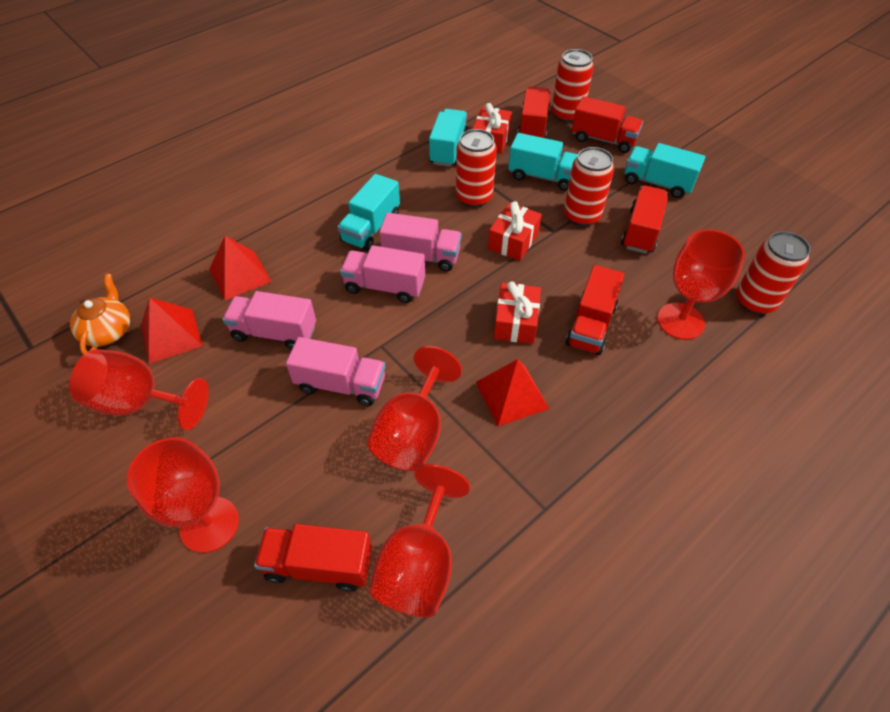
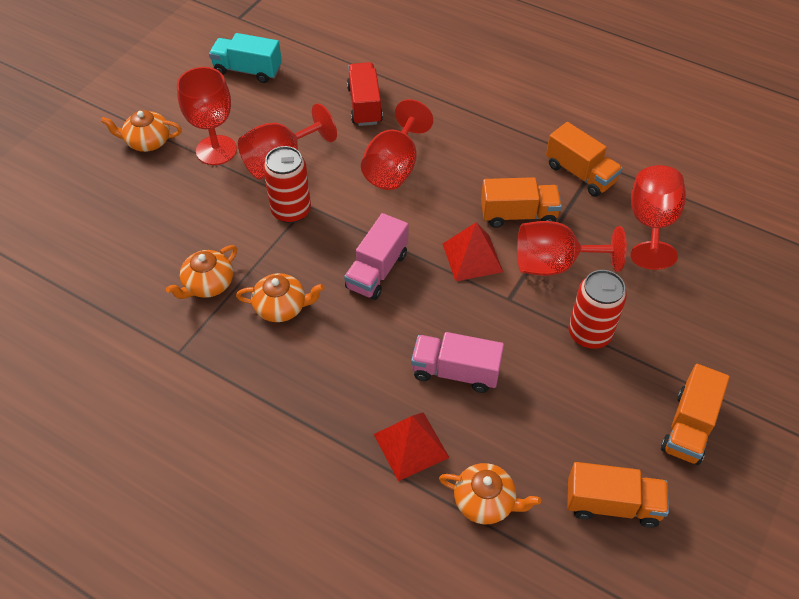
orange teapot: [70,274,130,355] = 1 -> [101,110,182,152] [166,245,237,299] [236,273,324,322] [439,463,541,524] = 4
orange truck: none = 0 -> [481,177,562,228] [546,122,623,197] [567,462,669,528] [661,364,730,465] = 4
pink truck: [222,291,316,350] [286,337,385,406] [340,245,425,303] [379,213,461,272] = 4 -> [344,213,409,300] [411,332,504,393] = 2
red can: [456,129,497,207] [552,49,594,122] [564,147,614,226] [736,231,811,314] = 4 -> [263,146,311,223] [568,270,627,349] = 2
red gift: [473,103,512,154] [488,201,542,261] [494,281,541,344] = 3 -> none = 0
red pyramid: [141,297,203,364] [209,236,272,300] [476,359,549,426] = 3 -> [374,412,450,481] [443,222,503,282] = 2
red truck: [254,524,372,592] [518,86,550,138] [565,265,624,355] [572,96,643,153] [621,185,668,254] = 5 -> [347,62,383,126] = 1
turquoise truck: [337,174,400,251] [429,109,468,167] [508,133,578,191] [625,143,705,198] = 4 -> [209,33,282,83] = 1

